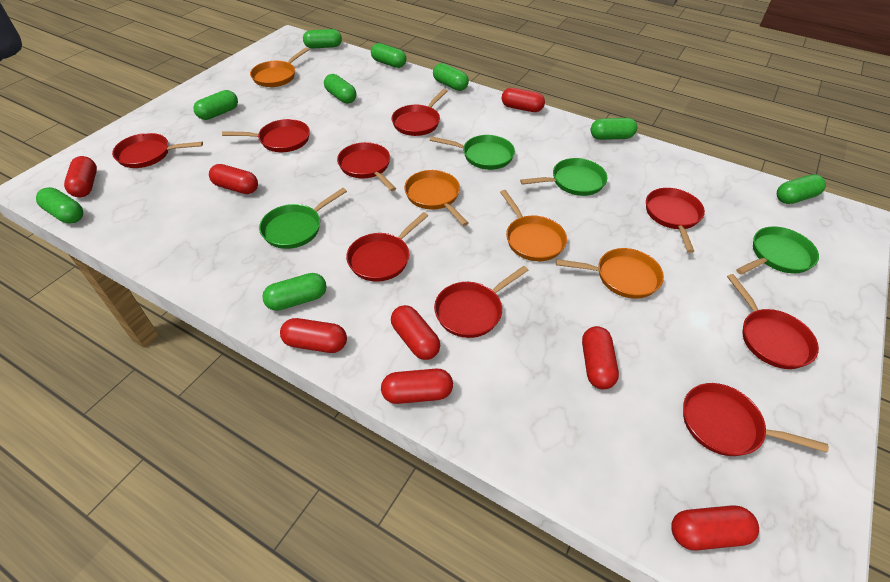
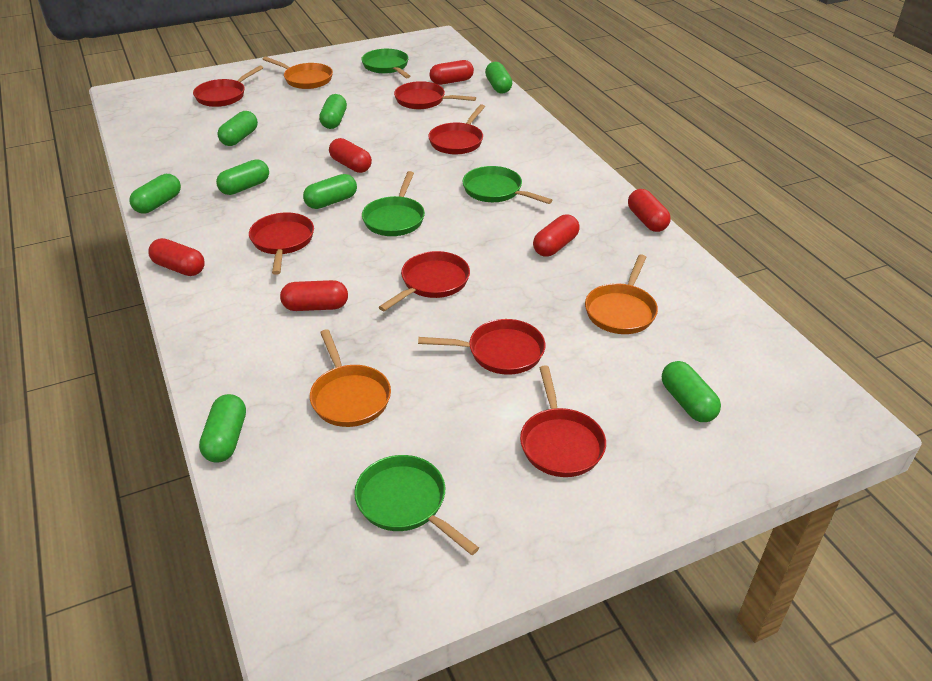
green capsule: [36,187,83,224] [193,90,238,120] [262,273,327,311] [303,29,342,48] [324,74,356,104] [371,43,406,68] [433,63,469,91] [591,118,637,140] [777,174,826,204] = 9 -> [129,174,181,214] [199,394,246,463] [216,159,269,195] [217,111,258,146] [303,174,357,209] [319,94,347,129] [485,62,512,94] [662,361,721,422] = 8
orange pan: [250,47,309,87] [404,170,468,226] [500,190,567,261] [556,248,664,299] = 4 -> [263,57,333,89] [310,329,391,427] [585,254,658,334] = 3
red capsule: [64,156,97,197] [209,164,258,194] [280,318,347,353] [381,369,453,404] [391,305,440,360] [502,88,545,112] [582,326,619,389] [671,505,759,551] = 8 -> [148,238,205,276] [280,280,348,311] [329,138,372,173] [429,60,474,85] [533,214,580,257] [628,189,671,232] = 6
red pan: [112,133,203,168] [222,119,310,152] [337,142,396,191] [346,212,428,282] [392,89,448,136] [434,266,529,338] [646,188,705,253] [683,383,829,456] [727,274,819,369] = 9 -> [193,65,263,107] [249,212,314,275] [379,251,470,311] [394,81,476,109] [418,319,545,375] [428,104,485,154] [520,365,606,477] = 7

